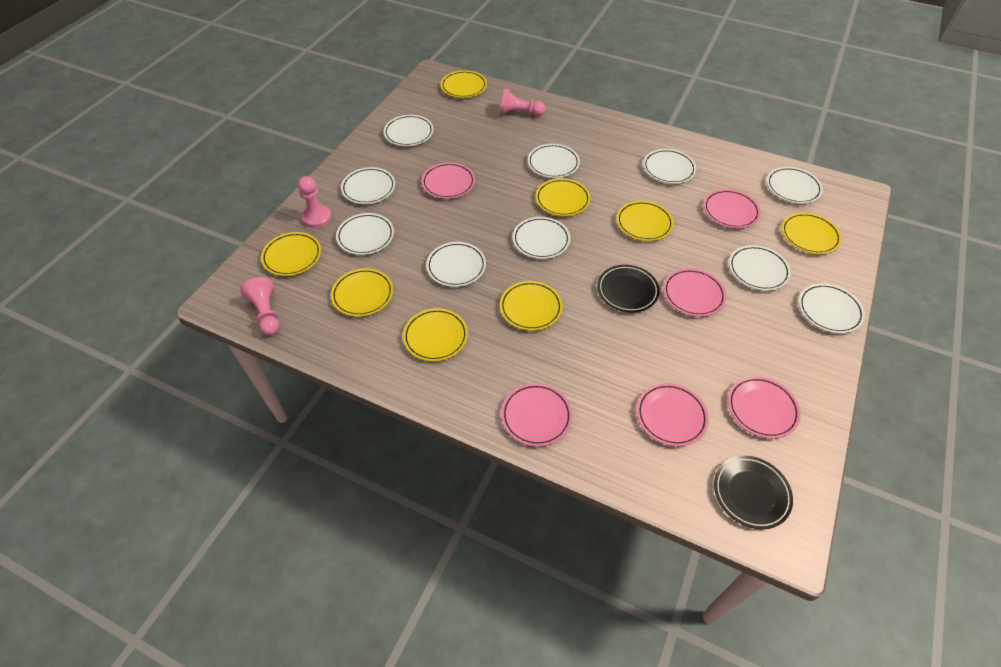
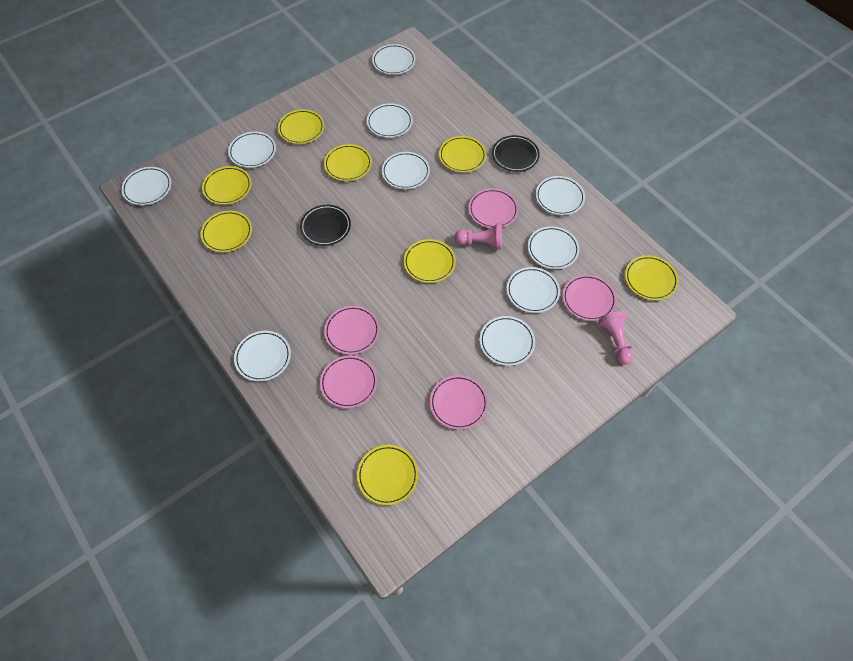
pink pawn: [240,277,280,335] [298,176,332,228] [500,88,545,116] = 3 -> [455,223,502,250] [598,311,634,365] = 2
pink plate: [422,162,475,199] [501,383,572,446] [637,383,709,446] [663,268,726,317] [703,189,761,228] [728,376,801,439] = 6 -> [320,355,377,408] [324,306,380,355] [430,375,488,430] [469,188,519,228] [563,275,617,321] = 5

